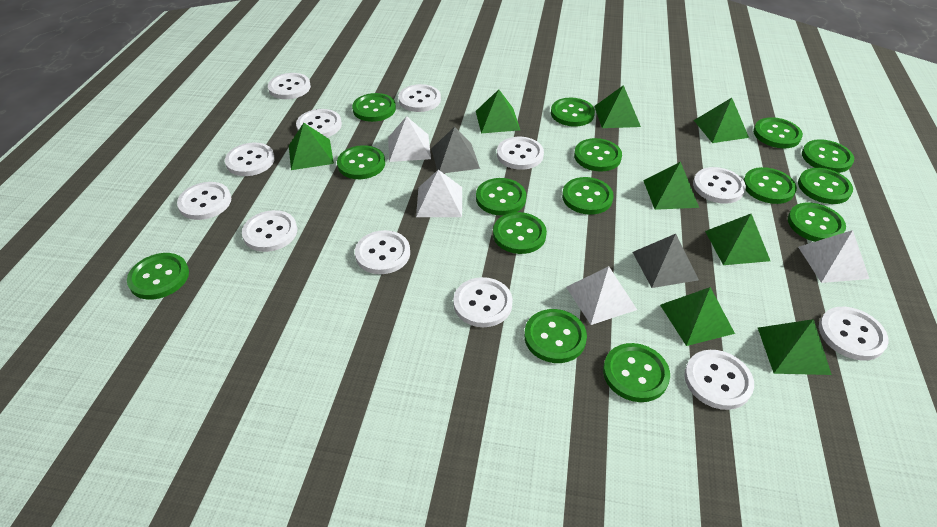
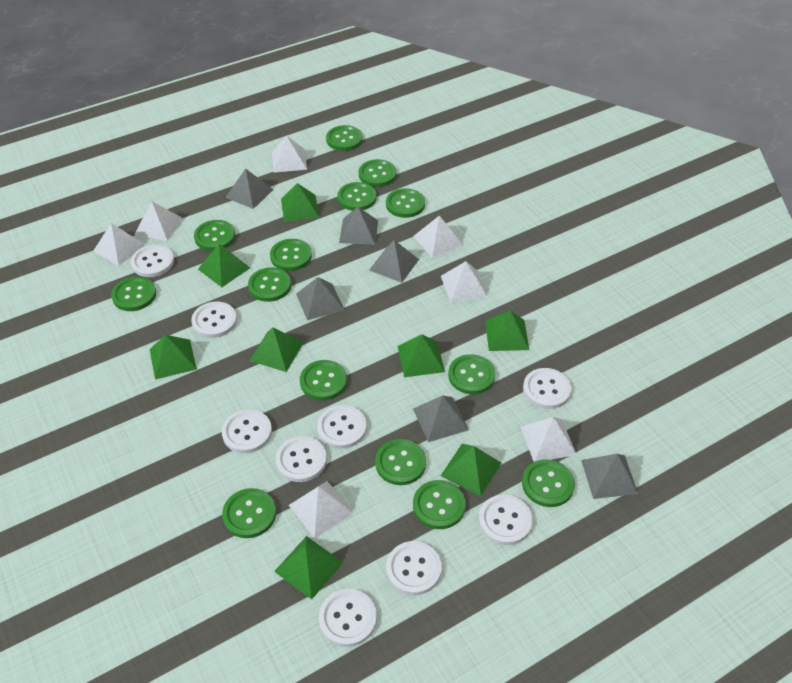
green button: [127,253,189,299] [337,145,385,179] [352,93,396,122] [476,178,526,216] [493,212,547,254] [524,309,587,363] [551,98,595,127] [562,177,614,215] [574,138,622,172] [603,343,670,402] [743,167,797,204] [753,117,803,148] [788,203,846,242] [798,168,853,204] [802,139,854,173] = 15 -> [111,277,156,311] [194,220,236,251] [222,488,276,538] [248,267,291,302] [270,239,312,271] [300,360,347,400] [326,125,363,151] [338,182,377,211] [359,159,396,187] [375,439,426,485] [386,188,425,218] [413,480,466,529] [448,354,495,394] [522,459,575,507] = 14
grey pyramid: [431,127,480,173] [633,234,699,288] = 2 -> [225,168,274,209] [296,277,344,320] [339,207,378,245] [369,240,419,283] [413,395,469,442] [581,454,638,499] = 6
white button: [177,182,231,220] [225,143,275,176] [242,210,297,252] [268,73,311,99] [296,109,342,137] [355,230,410,274] [398,84,441,112] [453,277,513,327] [497,137,544,170] [684,350,754,410] [693,167,746,204] [819,307,888,360] = 12 -> [131,245,174,277] [191,302,237,338] [222,409,272,453] [276,436,327,482] [317,405,367,449] [319,589,377,647] [386,541,442,595] [479,495,533,545] [523,368,571,409] = 9
white pyramid: [388,116,431,162] [416,170,462,217] [566,266,637,325] [798,230,869,283] = 4 -> [93,223,145,266] [134,201,182,241] [272,136,307,173] [289,481,353,539] [414,216,463,258] [441,261,487,303] [520,417,577,462] = 7

